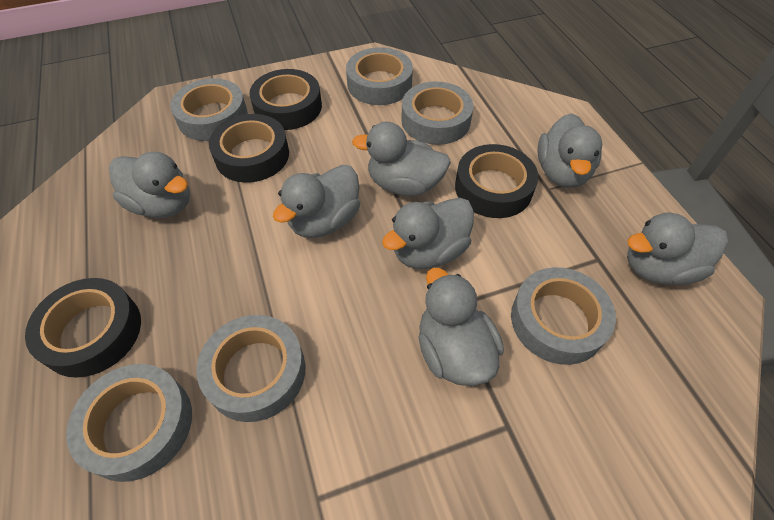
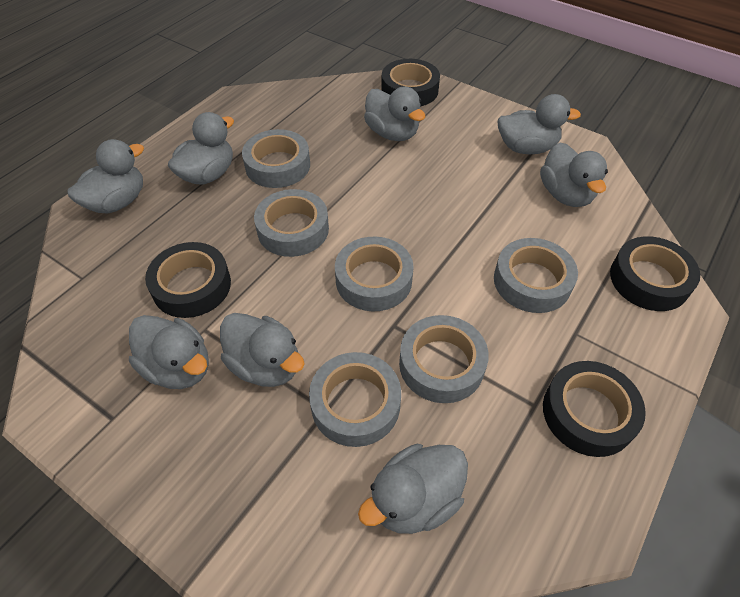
grey duck: [109,152,190,218] [273,165,360,238] [352,122,451,196] [382,198,474,269] [419,268,504,386] [537,113,602,188] [627,212,728,285] = 7 -> [67,139,144,214] [129,315,209,389] [168,112,234,184] [220,313,305,387] [358,444,468,534] [364,87,425,141] [497,94,581,154] [540,143,608,207] = 8

